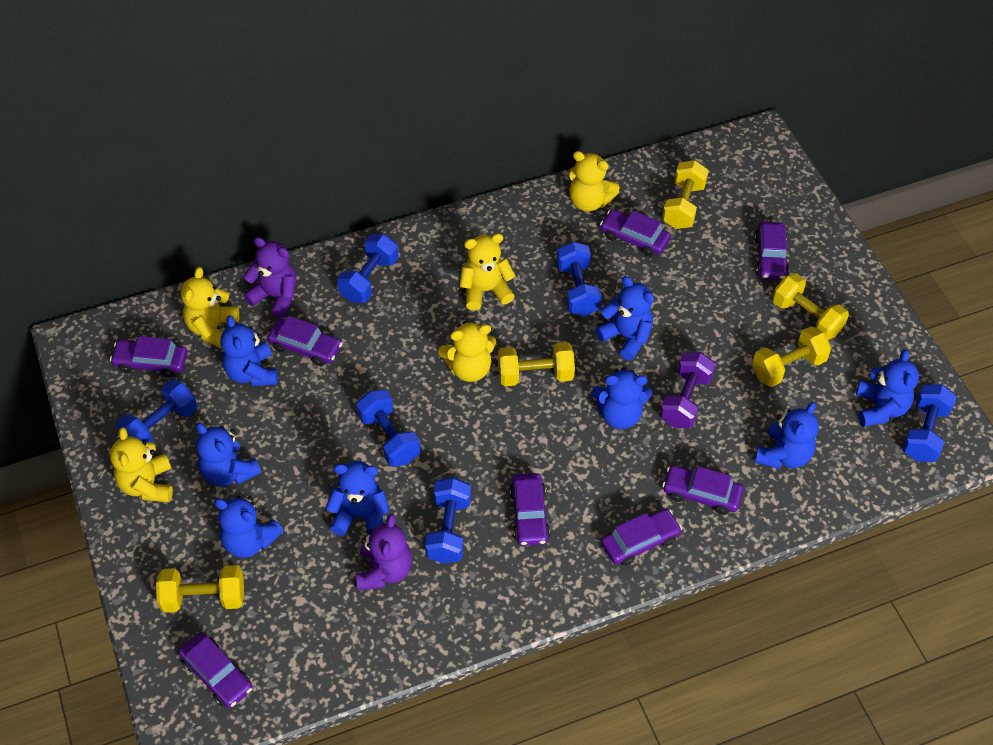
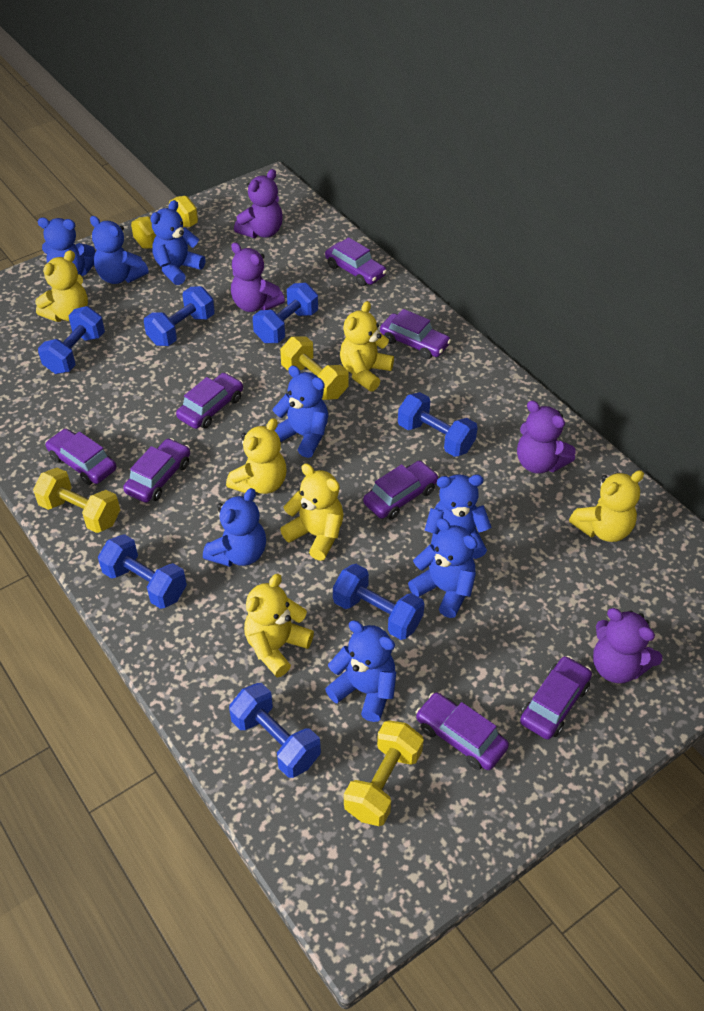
blue dumbbell: [117,379,197,442] [337,234,399,303] [356,389,420,467] [425,477,471,564] [556,242,602,316] [902,384,957,462] = 6 -> [38,306,105,374] [98,534,187,609] [144,286,215,346] [229,683,321,778] [253,283,318,343] [333,564,425,640] [398,392,478,457] = 7
purple dumbbell: [660,352,716,428] = 1 -> none = 0
purple teddy bear: [243,237,297,318] [356,514,412,591] = 2 -> [231,242,285,312] [234,169,283,238] [517,400,576,473] [593,608,662,684] = 4
yellow dumbbell: [156,565,244,613] [498,342,575,386] [662,160,709,229] [752,326,831,387] [772,273,849,340] = 5 -> [33,468,120,533] [131,196,198,249] [280,336,349,400] [344,720,424,826] = 4
yellow teddy bear: [110,427,173,502] [181,267,239,349] [438,321,496,382] [459,234,516,310] [569,151,620,212] = 5 -> [35,250,88,322] [226,418,287,494] [244,574,314,677] [280,464,344,561] [340,301,394,392] [569,470,644,542] = 6

